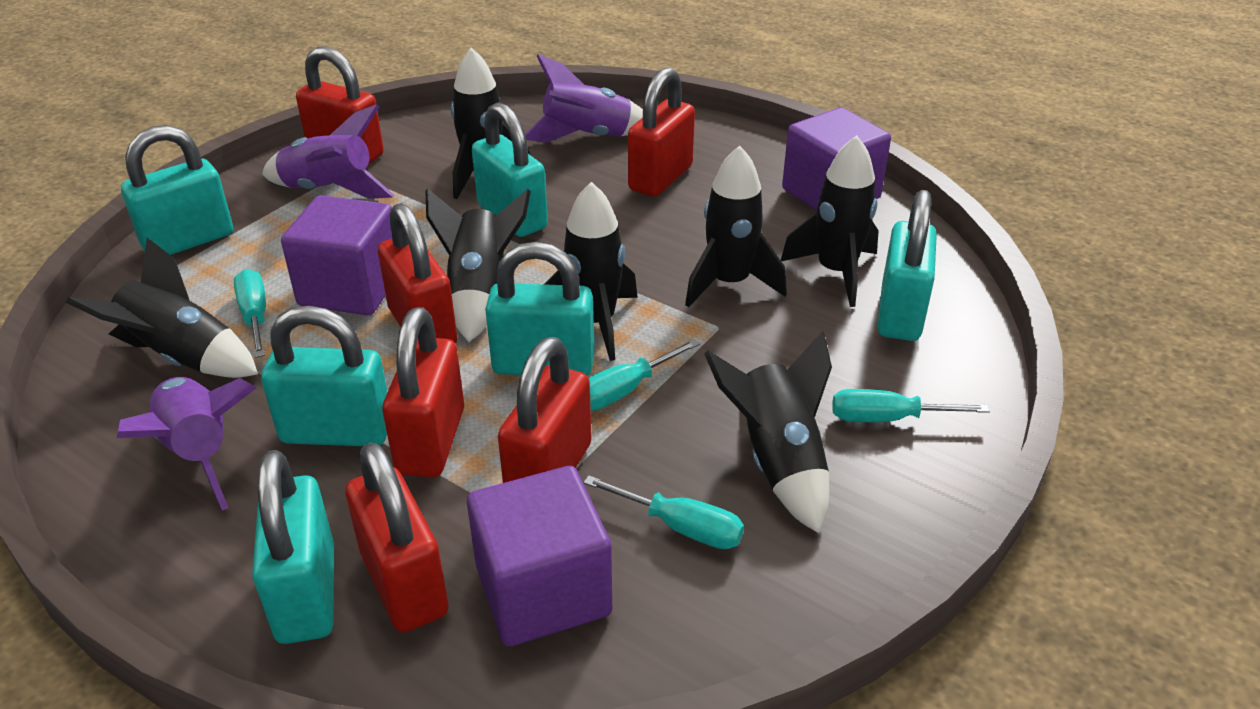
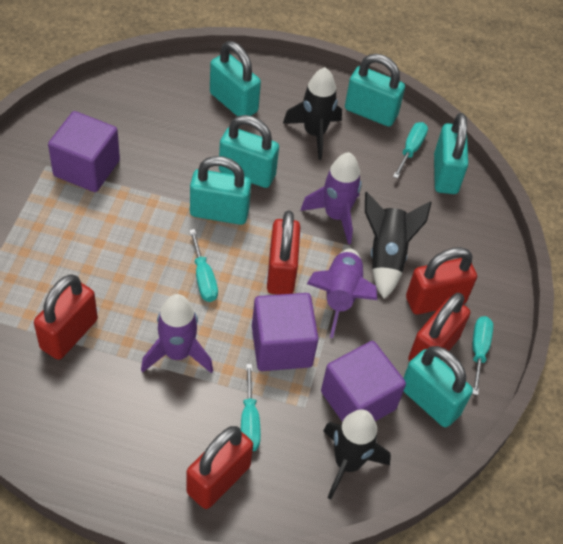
black rocket: [66,238,258,378] [425,188,531,342] [451,47,530,199] [545,182,638,361] [685,145,787,307] [704,331,832,533] [781,135,879,307] = 7 -> [283,67,342,160] [323,409,391,500] [365,192,432,299] = 3
red padlock: [296,47,384,164] [345,442,449,632] [378,203,457,344] [382,307,464,477] [498,337,591,483] [628,67,695,197] = 6 -> [34,274,98,360] [186,426,253,509] [267,210,300,295] [406,247,477,315] [408,293,470,362] = 5

